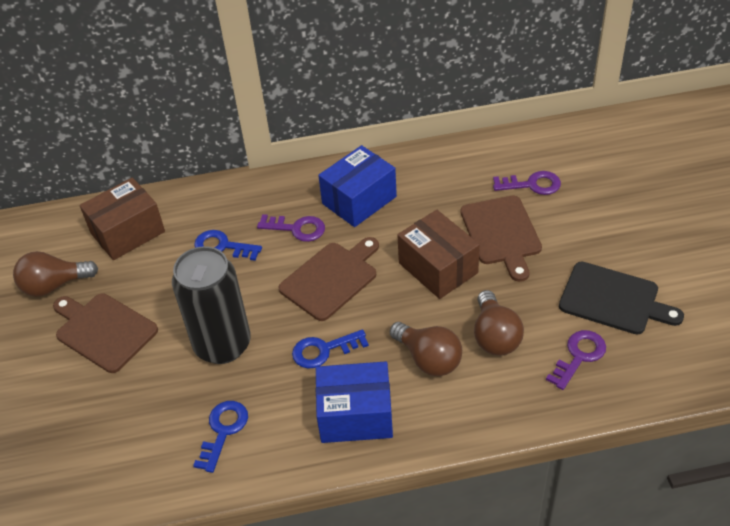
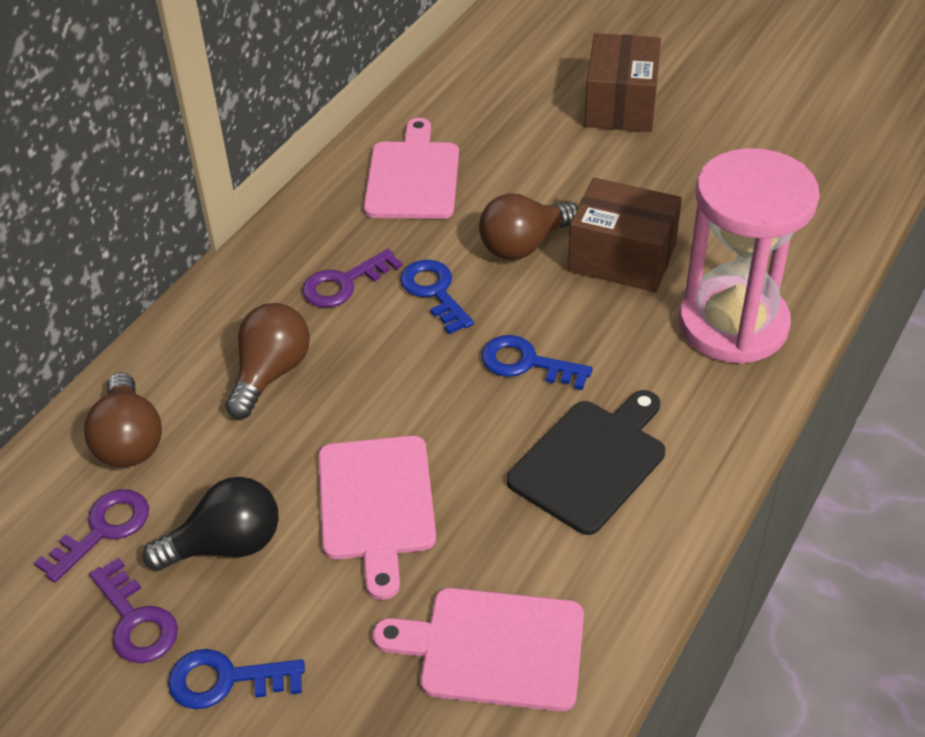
black can: [172,246,251,364] = 1 -> none = 0
black light bulb: none = 0 -> [143,477,279,571] = 1
blue box: [316,361,393,443] [318,145,397,227] = 2 -> none = 0
brown cutting board: [53,293,158,373] [279,237,379,321] [461,195,542,282] = 3 -> none = 0
pink cutting board: none = 0 -> [319,436,436,600] [364,118,459,219] [373,588,584,711] = 3
pink hourglass: none = 0 -> [679,148,820,364] = 1

